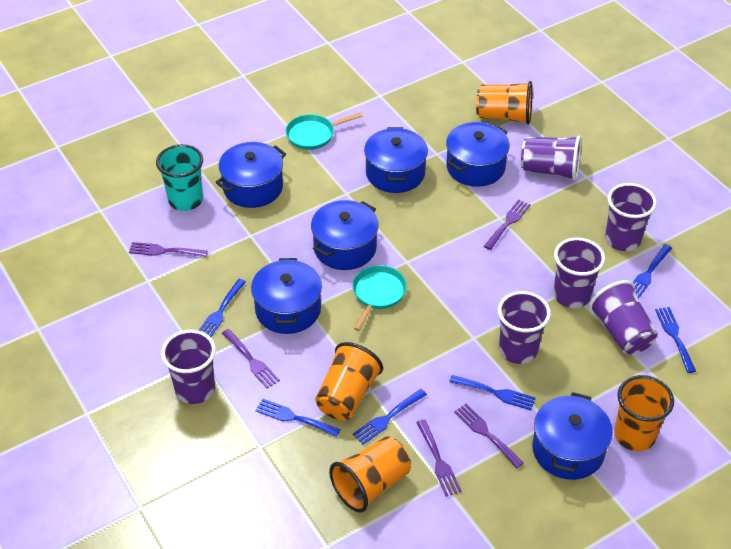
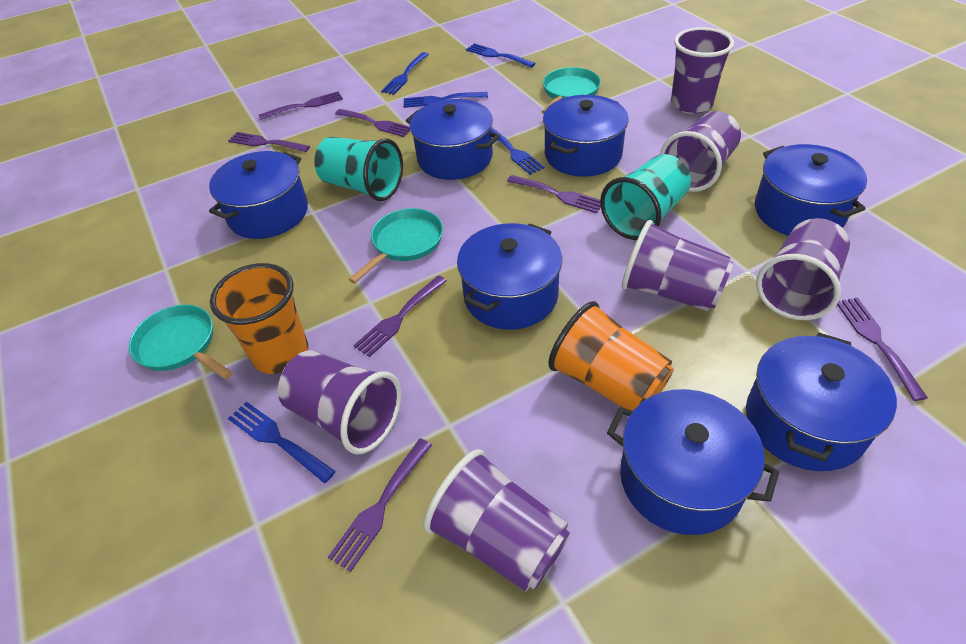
blue fork: [198,279,246,337] [255,399,341,437] [353,389,427,445] [449,375,536,410] [632,244,672,299] [655,307,696,373] = 6 -> [228,402,336,483] [381,52,429,95] [404,92,488,108] [466,43,536,68] [491,127,545,175] = 5
blue pot: [215,142,286,208] [251,258,322,334] [311,200,379,270] [364,127,428,193] [446,122,510,187] [532,392,613,480] = 6 -> [209,151,308,239] [406,99,500,180] [457,223,562,330] [543,95,629,177] [607,389,779,535] [746,333,897,471] [755,144,867,236] = 7
orange cup: [315,342,383,420] [329,436,411,513] [476,81,533,125] [614,375,674,451] = 4 -> [210,263,308,374] [548,301,674,411] = 2
purple fork: [129,242,208,257] [222,329,280,389] [416,419,462,497] [454,404,524,468] [484,199,531,250] = 5 -> [228,132,310,152] [259,92,343,120] [328,438,432,572] [335,109,410,137] [353,275,447,357] [507,175,601,214] [837,297,928,401] = 7
turquoise cup: [156,144,203,211] = 1 -> [314,137,403,201] [600,154,691,240] = 2
turquoise pan: [285,112,363,150] [352,265,407,331] = 2 -> [129,305,233,379] [348,208,443,284] [542,67,601,114] = 3

